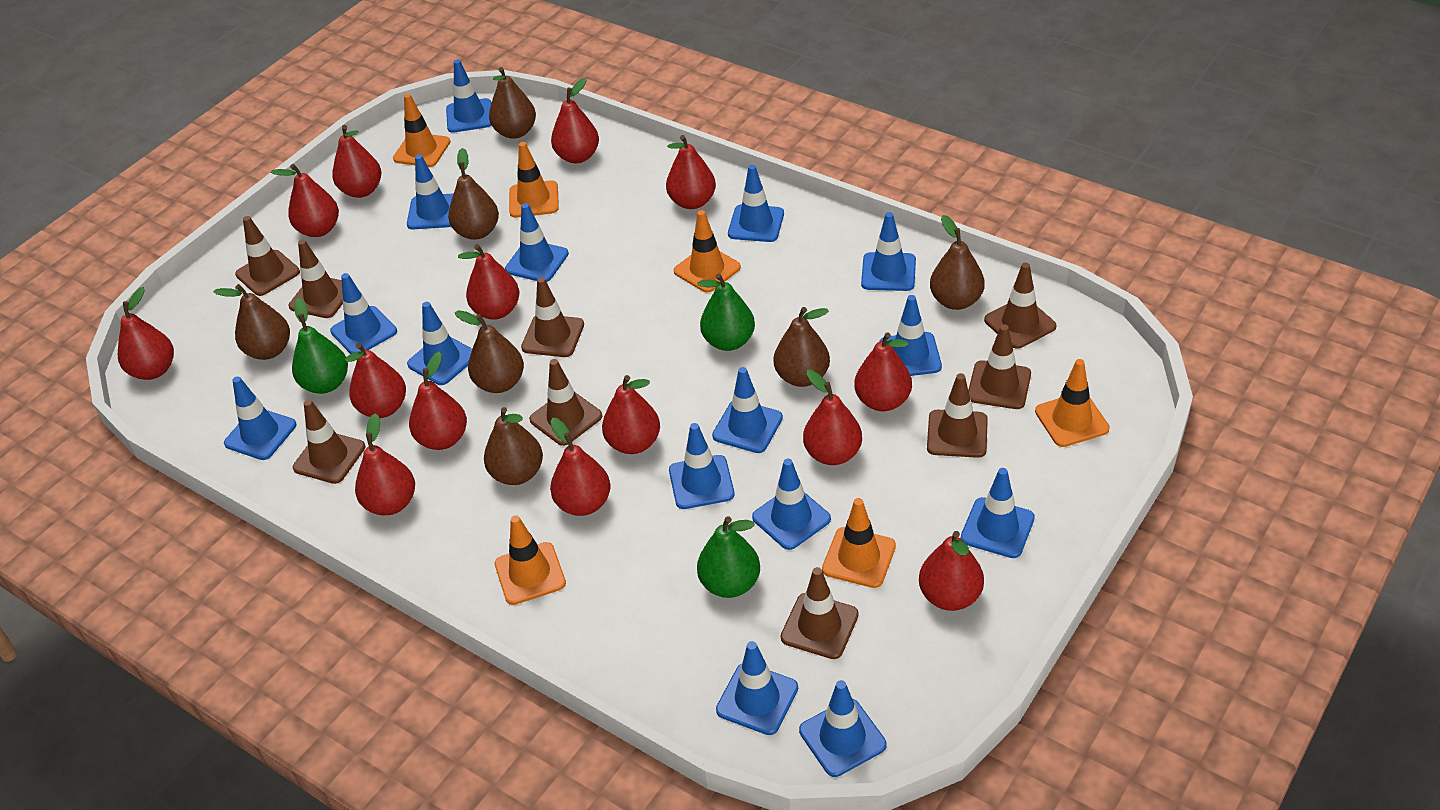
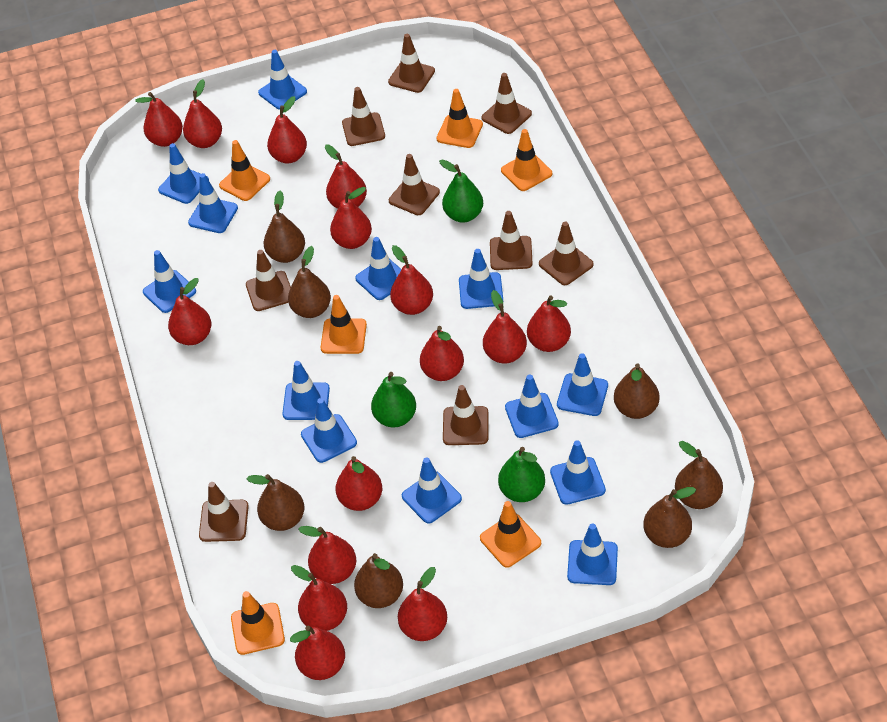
blue traffic cone: [224,376,297,460] [330,273,397,354] [407,155,453,229] [407,302,472,385] [446,60,492,133] [505,203,569,282] [669,423,735,509] [712,367,783,453] [716,641,798,735] [728,165,784,242] [752,459,831,550] [799,680,886,777] [861,212,916,291] [879,295,942,376] [961,468,1035,558] = 15 -> [143,250,196,313] [158,143,209,204] [188,173,238,233] [258,50,307,110] [282,361,330,420] [301,398,357,463] [355,237,401,300] [402,457,462,524] [459,249,503,309] [505,374,559,438] [550,440,606,505] [557,353,608,416] [567,523,618,585] = 13
red pear: [118,287,174,380] [271,164,339,237] [332,125,381,198] [345,343,406,418] [355,413,415,515] [409,352,467,450] [458,244,519,320] [550,418,611,516] [551,78,599,163] [602,375,660,454] [666,135,716,209] [803,370,862,465] [854,332,912,411] [919,531,984,611] = 14 -> [135,92,183,147] [168,278,211,345] [183,79,222,148] [267,96,307,164] [290,626,345,680] [291,565,347,631] [298,526,356,584] [325,144,367,209] [330,187,372,249] [336,456,382,511] [390,245,433,315] [398,567,447,641] [420,326,464,381] [483,290,527,364] [527,295,571,352] = 15

